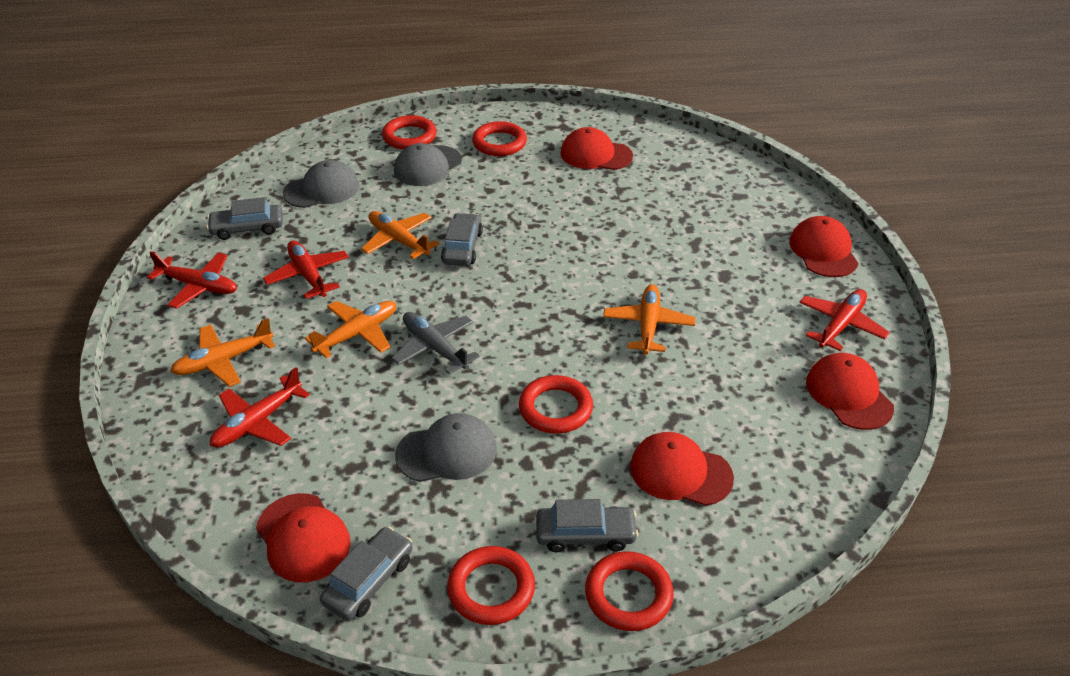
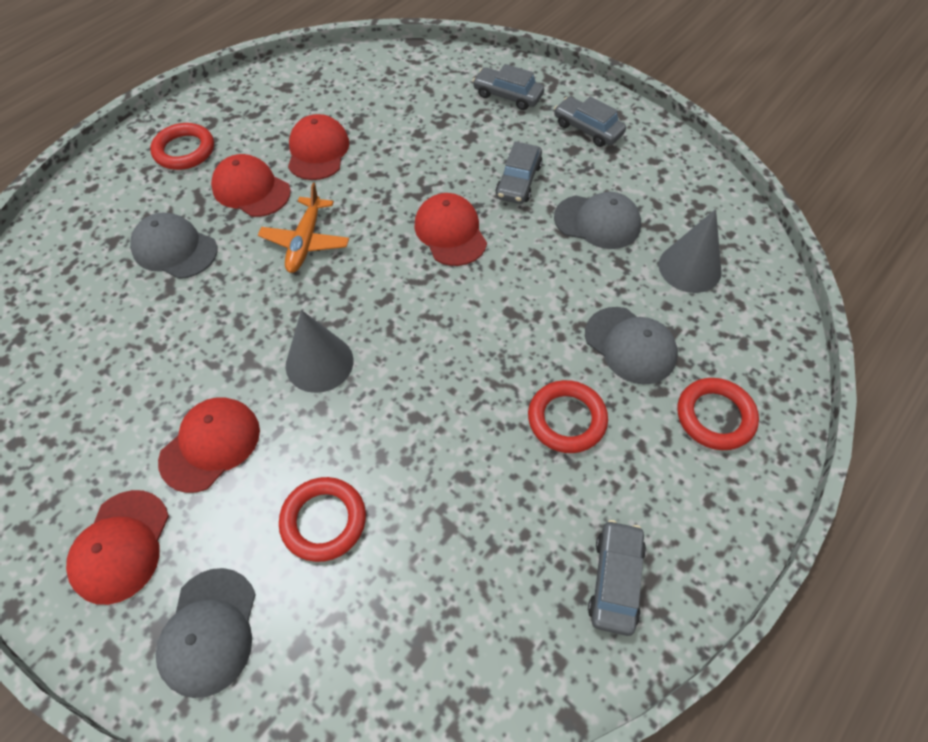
grey cap: [283,160,359,208] [394,143,462,186] [395,413,497,482] = 3 -> [130,212,217,279] [156,568,256,698] [554,192,641,249] [585,307,678,385] = 4
grey cone: none = 0 -> [286,310,353,393] [659,209,721,293] = 2
grey plane: [392,312,480,375] = 1 -> none = 0
orange plane: [170,318,275,387] [305,301,396,358] [361,211,439,259] [603,284,695,354] = 4 -> [258,183,349,273] = 1
red plane: [147,251,237,309] [210,367,310,448] [263,240,349,299] [799,289,890,351] = 4 -> none = 0
red ring: [382,115,436,150] [447,546,535,625] [472,121,527,156] [519,375,593,434] [585,551,674,631] = 5 -> [150,123,214,170] [279,477,366,562] [528,380,608,453] [678,378,759,450] = 4

